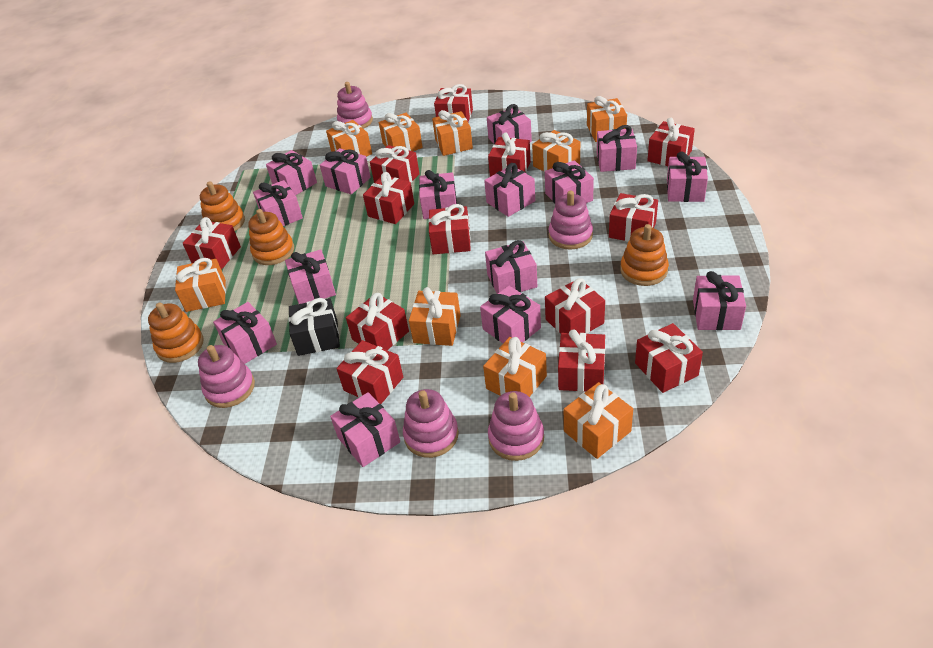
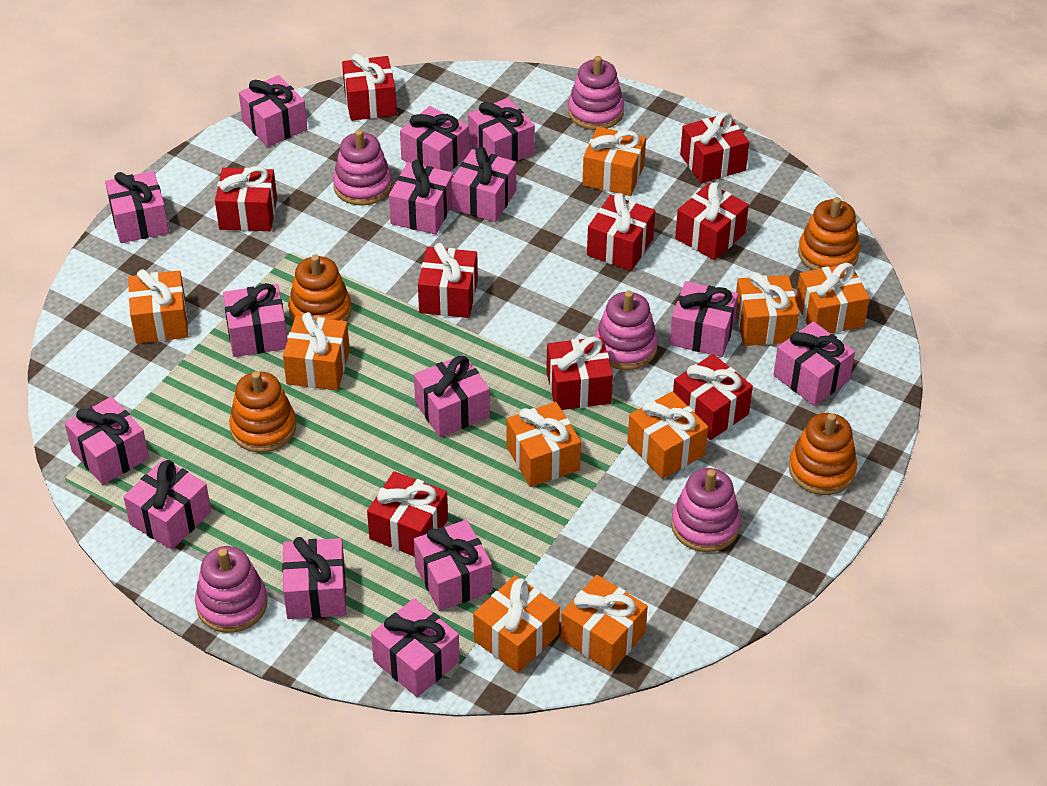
black gift: [288,298,340,356] = 1 -> none = 0
red gift: [183,217,241,270] [336,340,403,404] [346,293,409,350] [363,172,414,224] [370,145,419,183] [428,204,471,254] [434,84,473,122] [488,133,531,177] [545,278,605,334] [558,329,605,392] [609,193,658,242] [635,323,703,393] [647,118,695,166] = 13 -> [215,166,277,231] [342,54,397,121] [367,471,448,557] [418,243,478,318] [546,336,613,410] [587,193,655,271] [673,354,753,440] [675,182,749,260] [680,112,749,183] = 9

